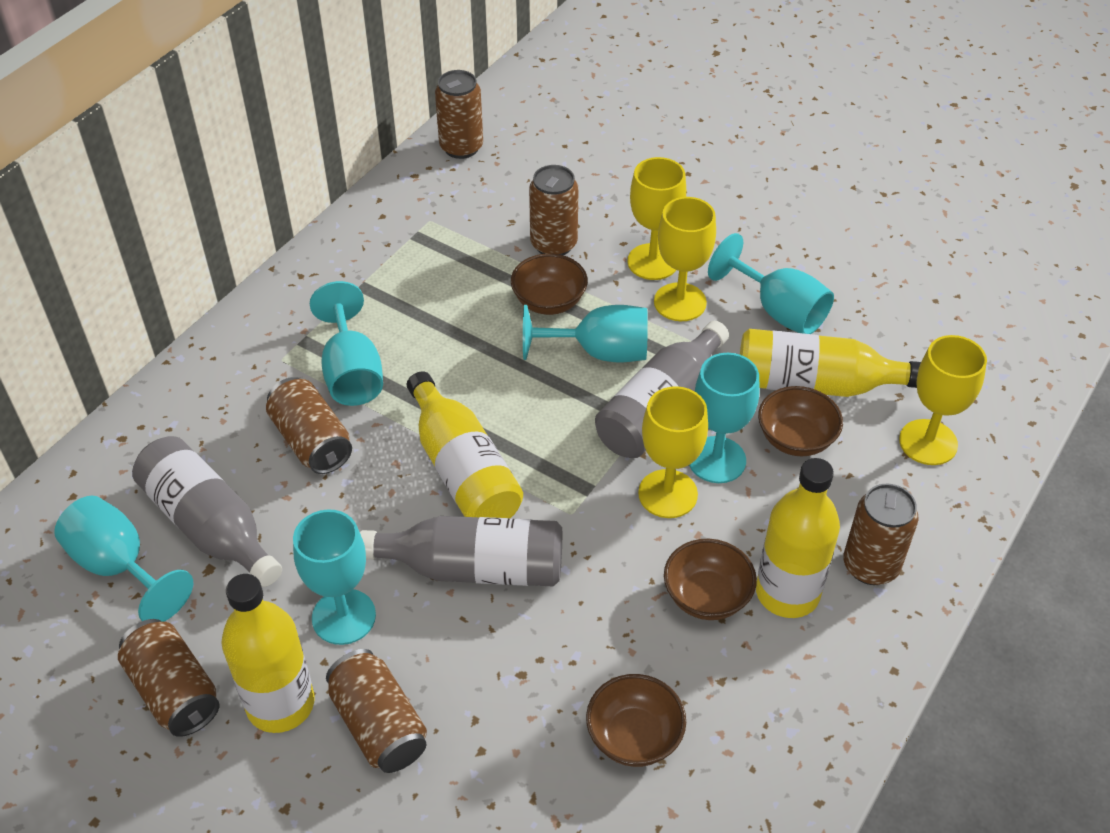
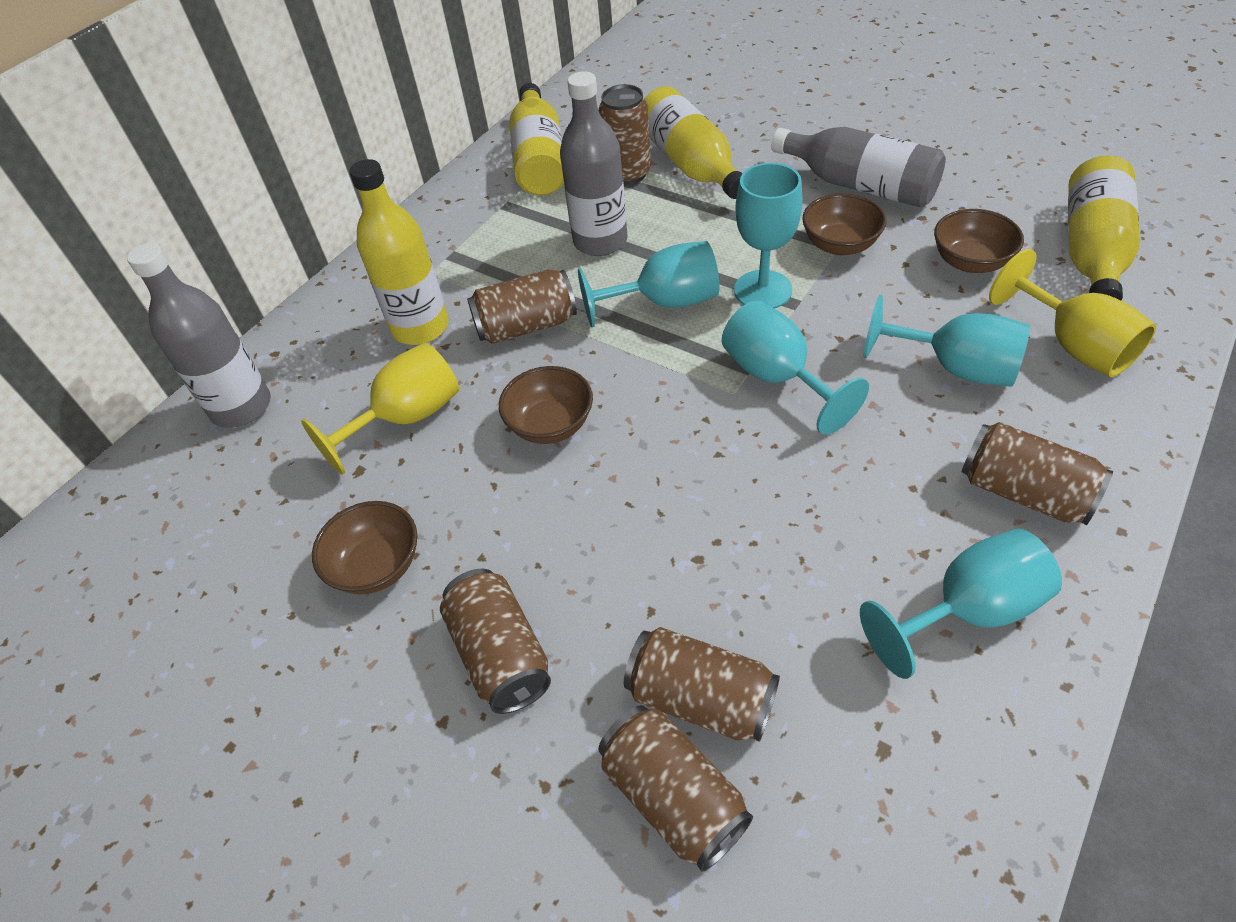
turquoise goblet: [54,496,193,622] [293,509,376,645] [310,281,383,406] [523,305,648,362] [689,353,760,483] [708,233,834,334] = 6 -> [578,241,719,327] [722,300,869,435] [734,163,803,309] [860,529,1062,679] [863,295,1030,387] = 5
yellow goblet: [627,157,686,280] [638,386,708,518] [654,197,716,321] [899,335,987,465] = 4 -> [301,343,459,475] [989,249,1156,377] = 2

